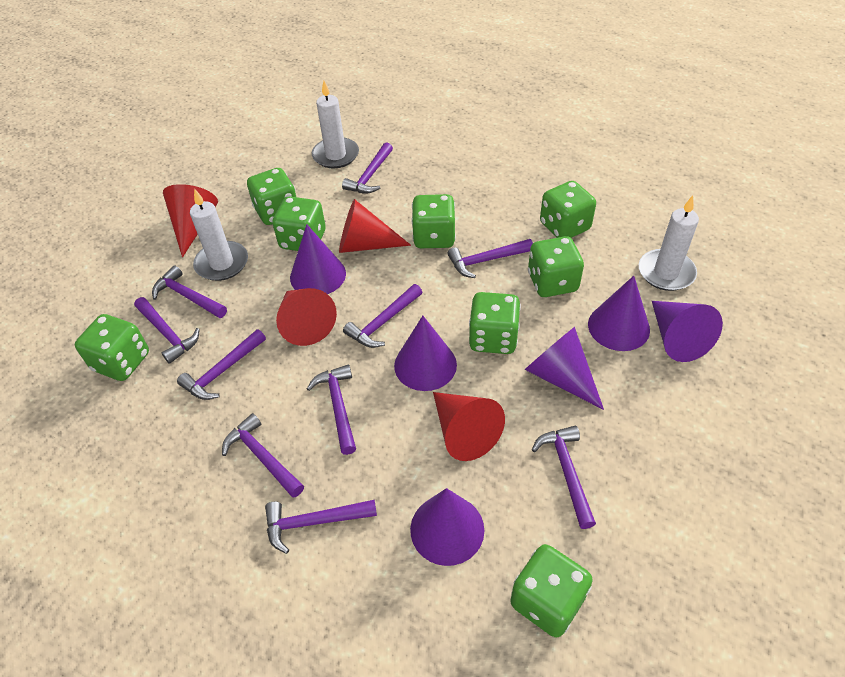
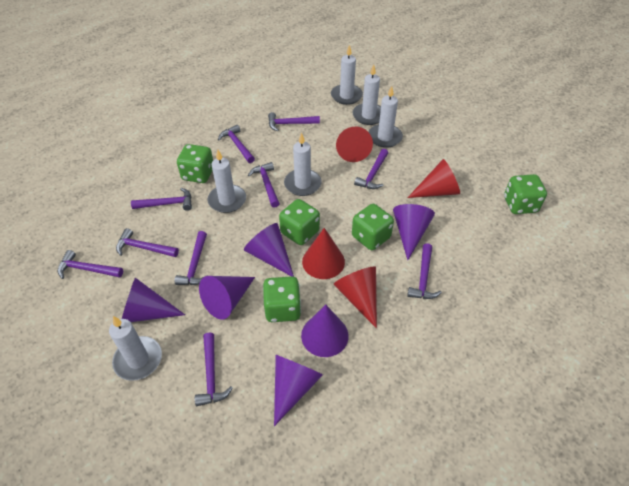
green dice: [75,314,149,381] [247,168,296,225] [272,196,326,251] [411,194,456,248] [469,292,521,354] [510,544,593,637] [528,236,584,297] [540,181,596,238] = 8 -> [177,144,213,183] [263,276,301,322] [279,199,320,245] [352,204,394,250] [504,174,547,214] = 5
white candle: [190,189,248,281] [312,81,359,168] [639,196,699,291] = 3 -> [109,316,162,381] [207,150,246,213] [284,132,322,196] [331,45,363,105] [352,65,381,125] [369,86,403,148] = 6

